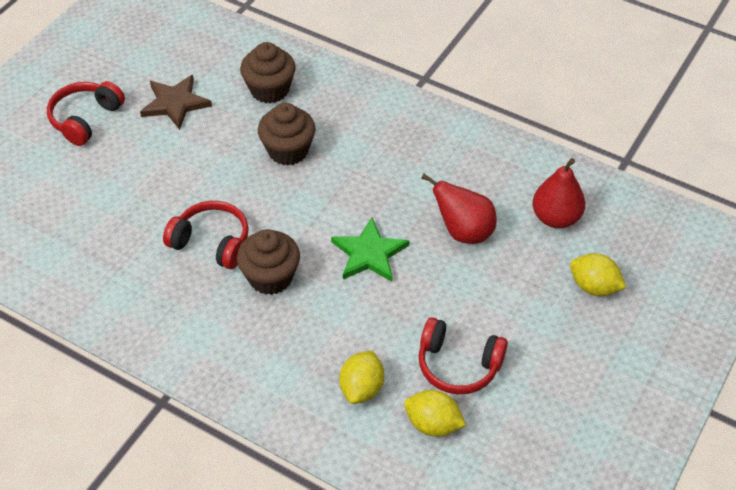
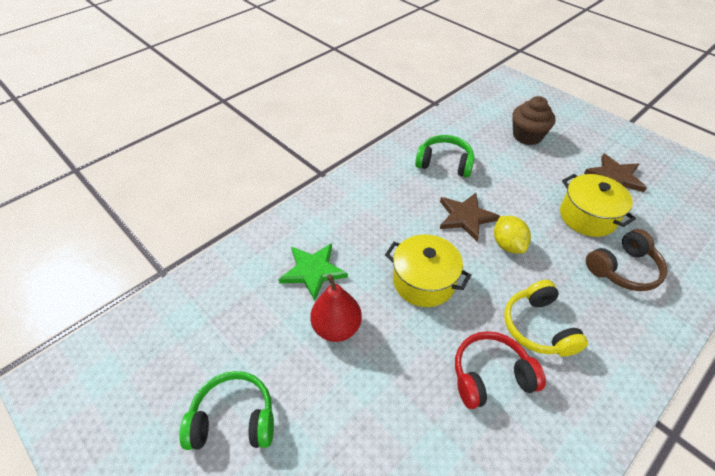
brown cupcake: [237,229,300,295] [240,42,296,103] [258,103,315,165] = 3 -> [512,96,556,145] = 1
brown headphones: none = 0 -> [586,229,667,291] = 1
brown star: [140,75,212,130] = 1 -> [440,193,500,241] [584,153,647,192] = 2
green headphones: none = 0 -> [179,371,274,450] [415,135,475,178] = 2
red headphones: [47,81,125,146] [163,201,249,269] [418,317,508,394] = 3 -> [455,331,546,409] = 1
red pear: [421,174,497,244] [533,158,585,228] = 2 -> [310,274,362,342] = 1
yellow headphones: none = 0 -> [504,280,588,357] = 1
yellow lemon: [339,351,384,404] [404,390,466,437] [570,253,626,296] = 3 -> [494,216,531,254] = 1
yellow pot: none = 0 -> [385,235,471,307] [560,174,636,237] = 2

